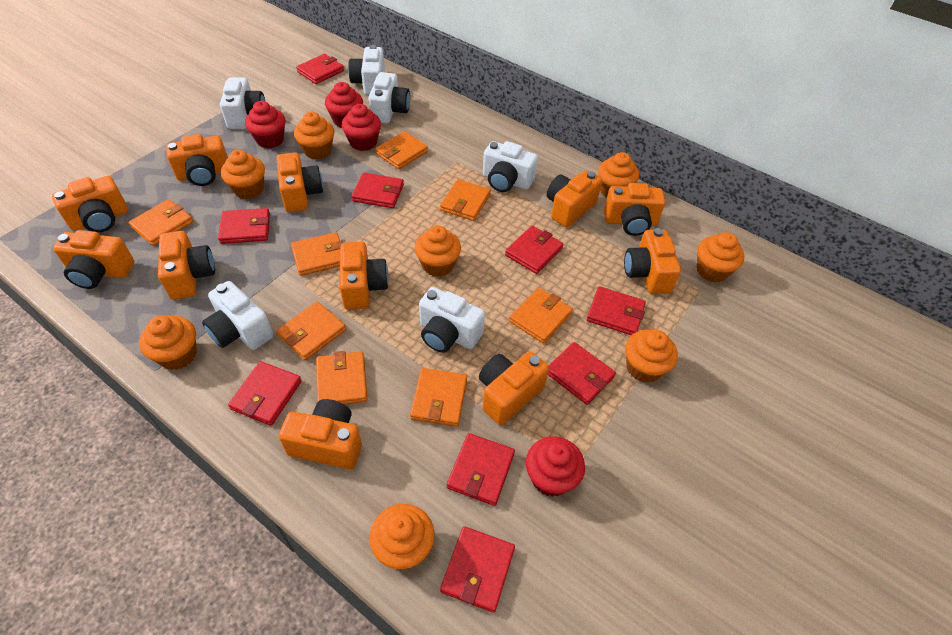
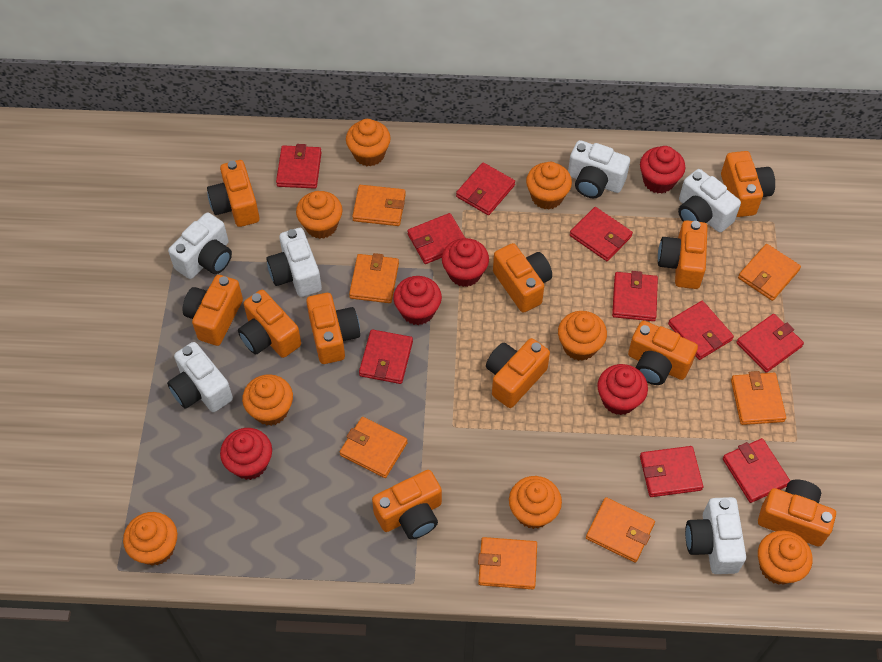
orange wallet: [129,199,193,246] [276,302,346,360] [291,232,342,276] [316,351,367,405] [375,131,428,169] [410,368,467,427] [440,179,491,221] [509,288,573,344] = 8 -> [340,417,408,478] [349,253,399,303] [352,185,406,226] [478,537,537,589] [586,497,655,563] [731,371,786,425] [738,244,801,301] = 7
red cupcake: [245,101,286,148] [325,82,363,128] [342,104,381,151] [526,436,585,497] = 4 -> [220,428,272,480] [393,276,442,325] [442,238,489,287] [597,364,648,415] [640,146,685,194] = 5
red wallet: [218,208,270,244] [228,361,302,426] [296,54,344,84] [351,173,404,208] [440,526,515,613] [447,433,515,506] [505,226,563,274] [548,342,616,405] [587,286,646,335] = 9 -> [276,144,322,189] [359,329,413,384] [407,213,465,264] [456,162,515,215] [570,207,633,261] [612,271,658,321] [640,446,703,497] [668,301,734,360] [723,438,790,503] [736,314,804,373] = 10

